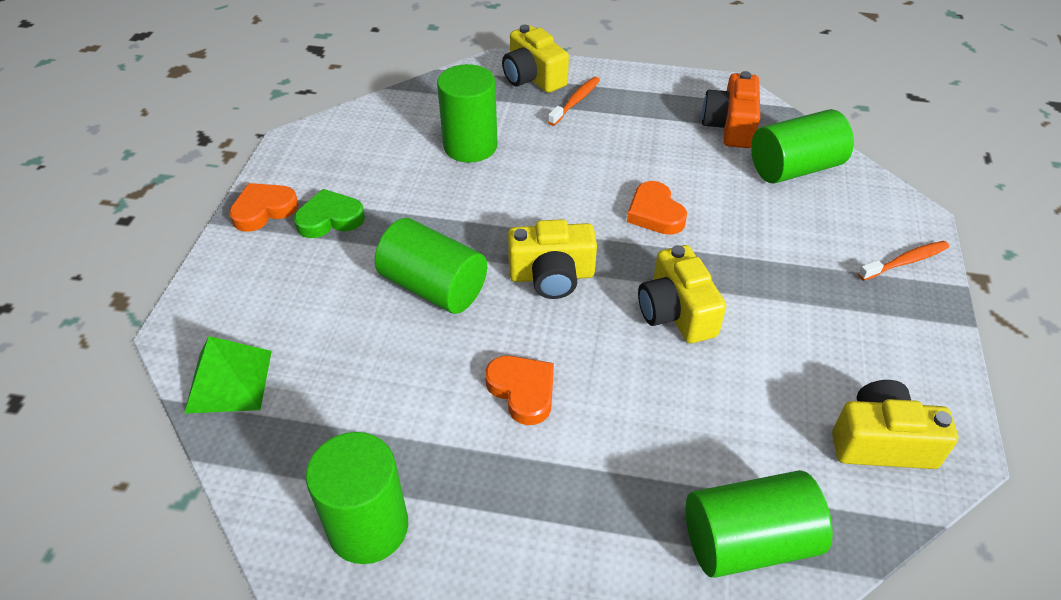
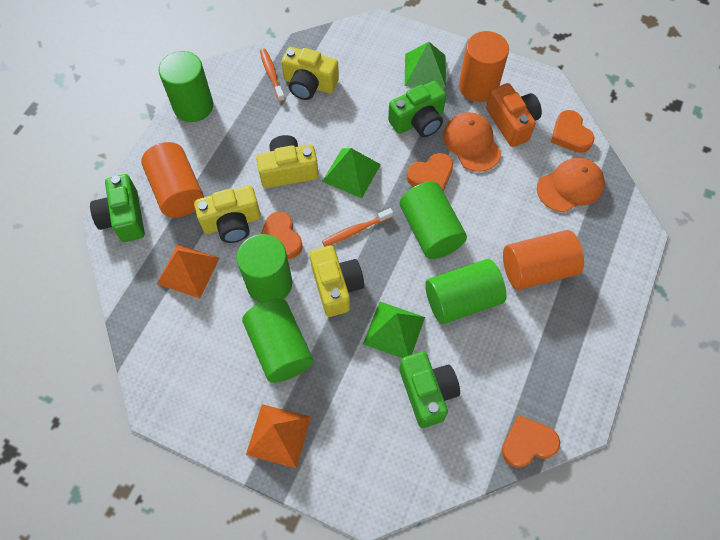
green camera: none = 0 -> [90,174,145,242] [388,81,446,137] [399,352,460,428] = 3
green heart: [294,189,365,238] = 1 -> none = 0
green pyramid: [184,336,272,414] = 1 -> [322,148,381,198] [363,302,425,358] [405,42,446,87] = 3
orange cap: none = 0 -> [443,112,502,172] [537,158,605,212] = 2
orange cylinder: none = 0 -> [141,142,204,218] [459,31,509,102] [503,230,584,290] = 3
orange heart: [229,183,299,232] [485,356,554,425] [627,181,687,235] = 3 -> [261,211,303,259] [407,153,453,192] [502,415,560,468] [551,110,594,153] = 4
orange pyramid: none = 0 -> [157,244,220,299] [246,404,311,468] = 2

